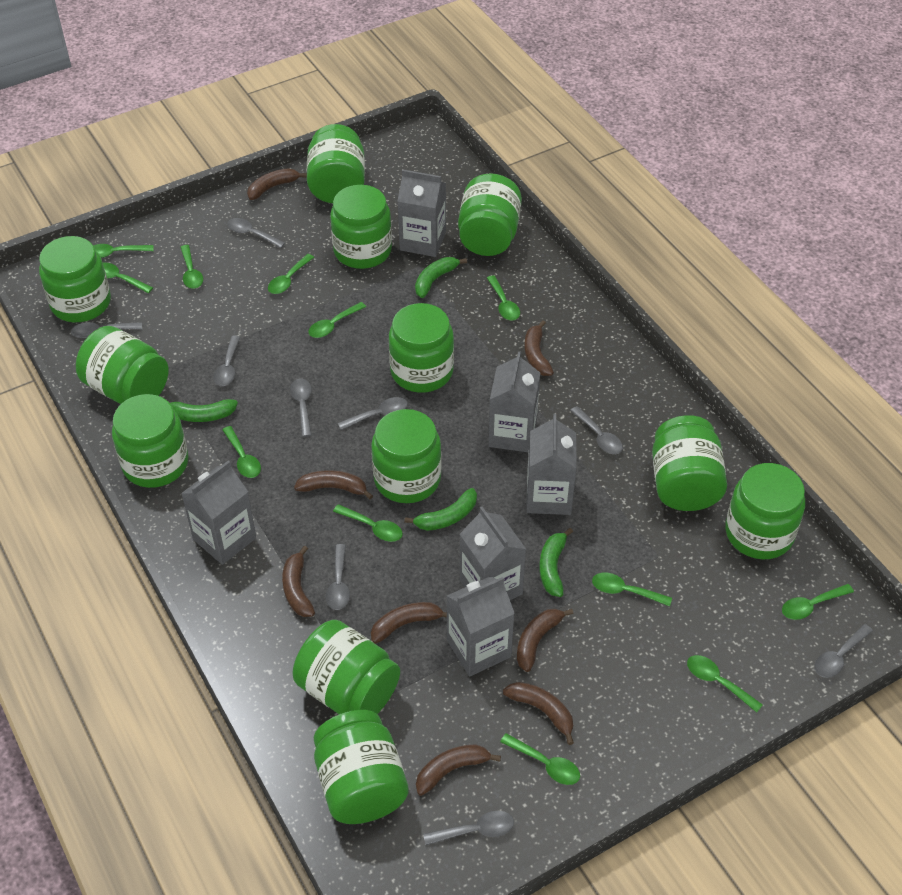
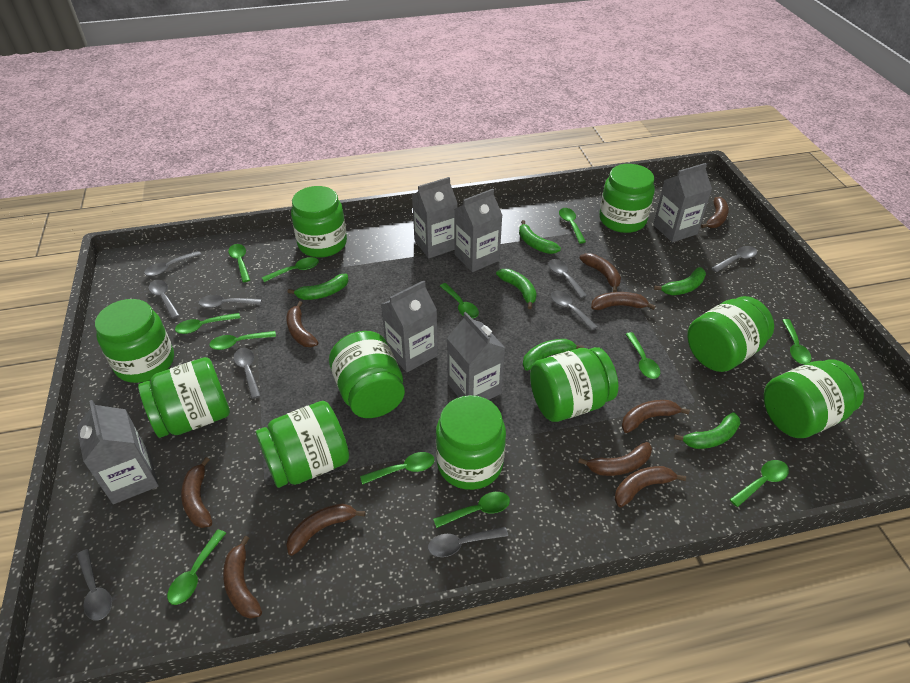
brown banana: [247,168,307,200] [282,546,315,617] [294,470,373,499] [371,602,447,644] [416,744,501,796] [503,682,574,745] [517,609,574,672] [524,320,554,376] = 8 -> [181,457,212,528] [223,536,262,619] [286,504,366,556] [287,301,318,347] [578,442,652,476] [579,253,621,292] [591,292,656,310] [615,466,686,507] [622,400,690,433] [701,197,729,228] = 10
green banana: [165,399,238,422] [404,488,477,531] [415,257,467,298] [539,528,573,597] = 4 -> [288,274,348,300] [496,269,537,309] [519,220,561,254] [523,339,584,371] [654,267,706,295] [674,412,740,449] = 6
green jar: [39,236,111,322] [76,326,169,404] [112,394,189,488] [293,620,400,714] [307,124,365,203] [314,710,409,824] [330,185,392,269] [371,409,442,503] [389,303,454,393] [458,173,522,256] [652,415,727,511] [725,463,805,560] = 12 -> [95,299,174,383] [138,357,230,438] [256,401,349,488] [291,186,347,258] [329,331,405,418] [436,395,506,490] [530,347,618,422] [599,164,655,233] [687,296,774,372] [764,359,864,438] = 10

